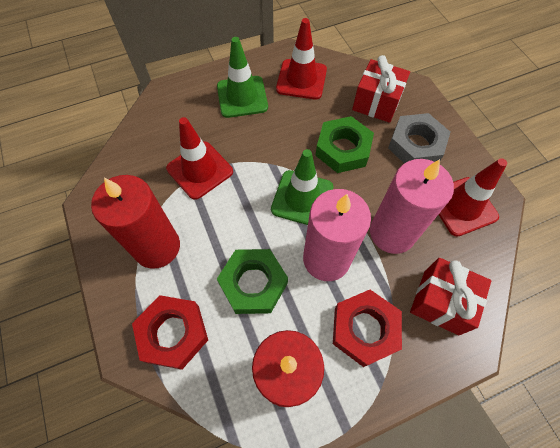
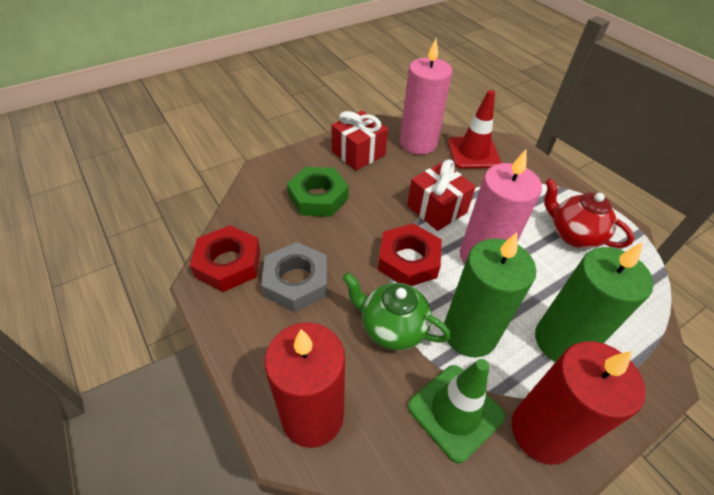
green candle: none = 0 -> [444,232,536,357] [535,242,654,362] = 2
green nut: [217,249,288,314] [315,116,374,173] = 2 -> [287,167,349,217] = 1
green teapot: none = 0 -> [342,272,451,351] = 1
green traffic cone: [217,37,268,118] [271,149,333,225] = 2 -> [408,359,505,463] = 1
red teapot: none = 0 -> [544,178,634,248] = 1
red traffic cone: [166,117,233,200] [276,18,327,100] [438,158,507,237] = 3 -> [448,90,501,169] = 1

